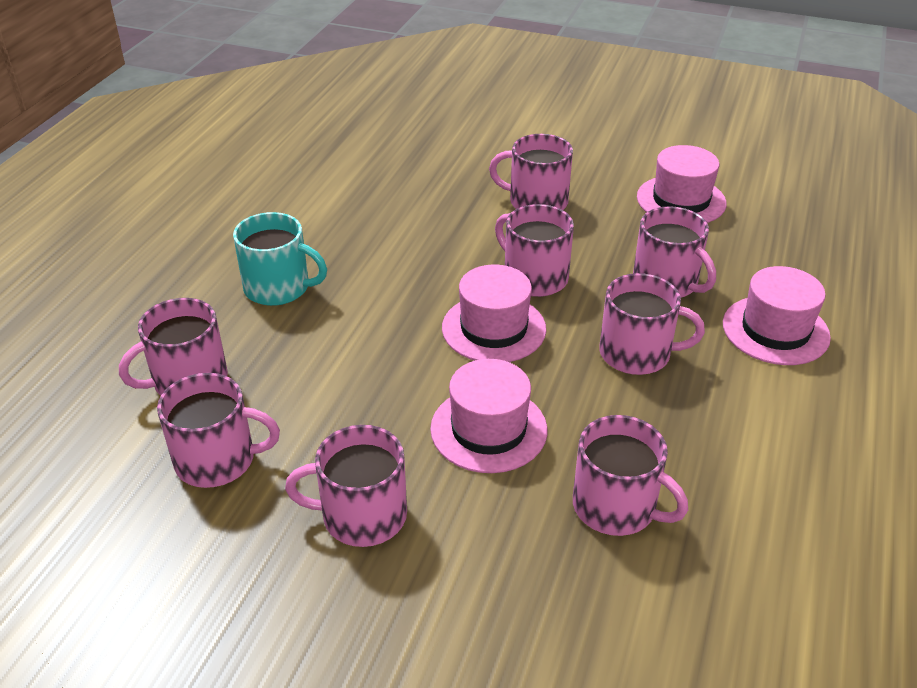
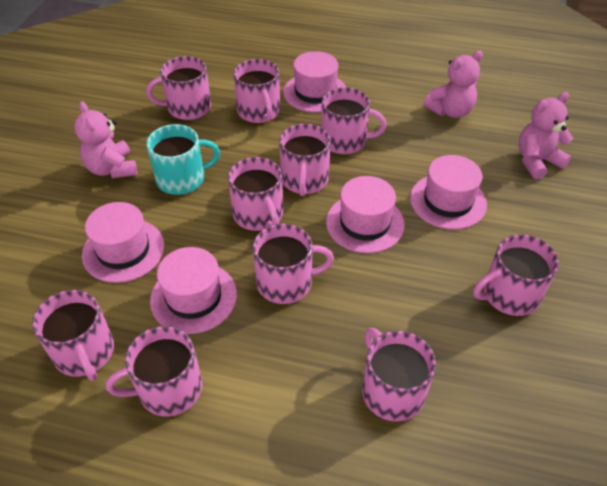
pink hat: [430,359,547,473] [442,265,546,362] [637,145,727,223] [723,266,831,365] = 4 -> [82,202,165,283] [150,247,237,334] [283,51,346,112] [326,176,405,253] [410,155,487,230] = 5
pink mug: [119,298,228,396] [157,373,280,488] [285,425,407,547] [489,134,573,210] [495,204,574,297] [573,415,688,536] [599,273,705,375] [633,206,716,298] = 8 -> [32,290,114,381] [106,326,202,416] [146,56,211,120] [228,157,283,231] [233,59,280,123] [253,224,334,304] [279,123,331,196] [321,87,387,154] [362,328,436,422] [474,234,559,316] = 10
pink teddy bear: none = 0 -> [74,101,137,178] [423,51,483,118] [518,92,573,179] = 3

